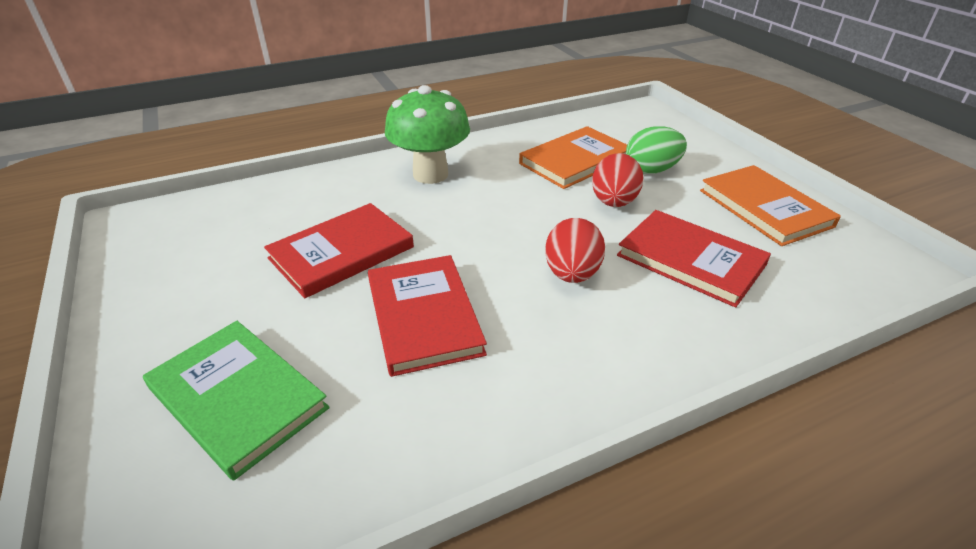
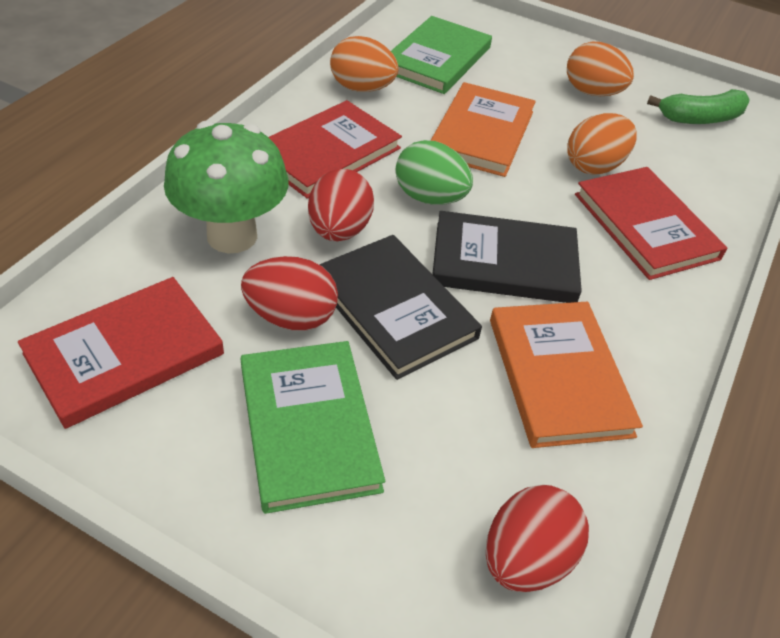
black book: none = 0 -> [319,235,482,380] [432,211,582,303] = 2
green banana: none = 0 -> [647,89,750,124] = 1
green book: [143,321,330,481] = 1 -> [240,341,385,514] [391,16,492,94] = 2
orange egg: none = 0 -> [330,36,399,92] [567,42,634,96] [567,113,637,175] = 3
red egg: [545,218,605,283] [592,153,643,207] = 2 -> [241,256,338,331] [308,169,374,241] [486,485,589,592] = 3

